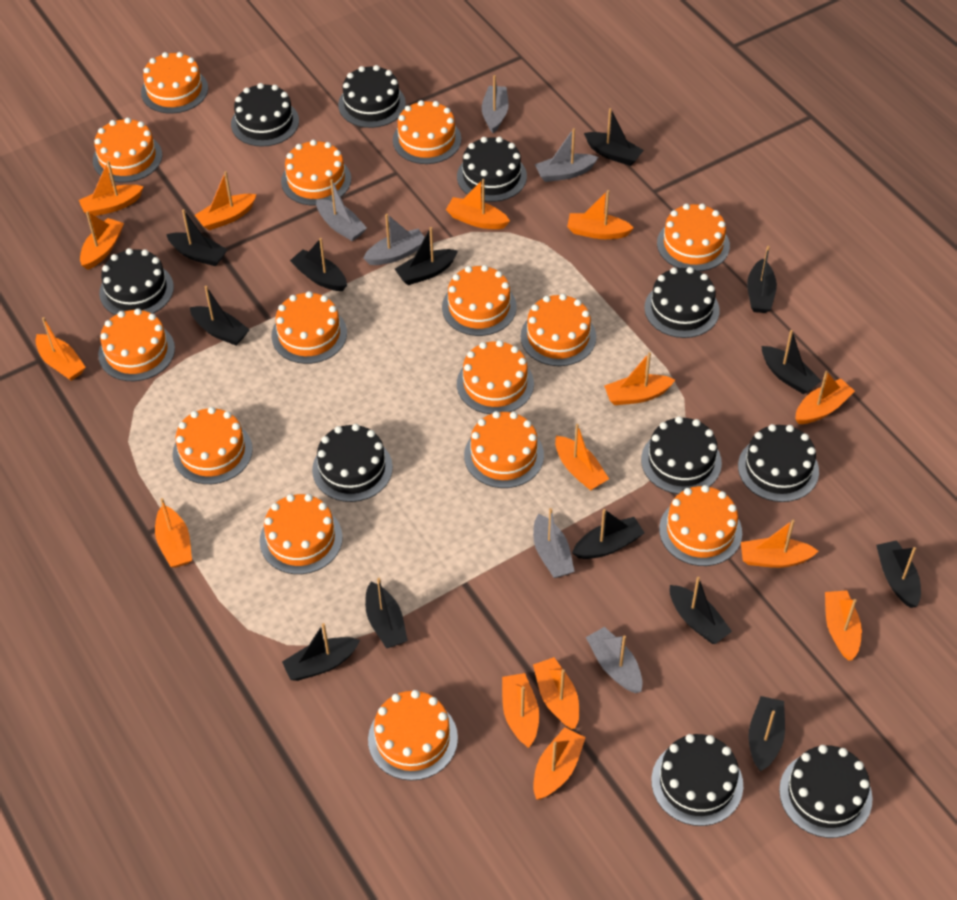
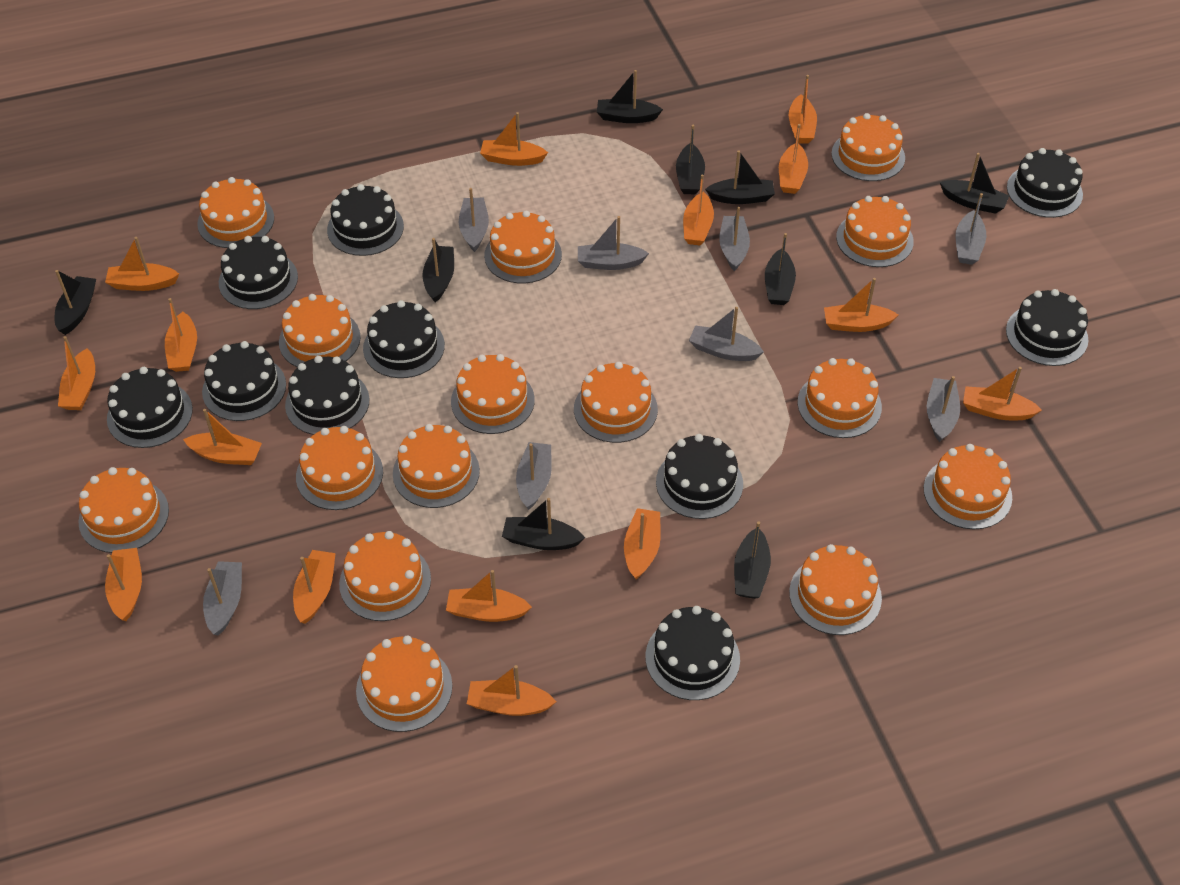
black boat: [166,209,228,266] [190,286,250,345] [282,623,360,681] [290,238,347,291] [365,578,408,648] [395,227,458,285] [572,509,645,559] [584,108,644,166] [670,577,732,644] [747,246,777,313] [748,696,785,771] [762,330,821,394] [876,540,921,608] = 13 -> [55,270,96,335] [423,238,454,302] [502,498,585,550] [597,70,663,123] [676,125,705,194] [705,150,775,204] [734,521,771,599] [765,233,796,305] [940,153,1009,214] = 9
grey boat: [316,179,367,241] [363,214,425,265] [482,75,509,133] [533,508,575,578] [535,128,598,182] [586,627,643,693] = 6 -> [203,561,242,636] [459,188,489,252] [516,442,552,510] [578,216,649,270] [689,307,764,361] [719,207,750,271] [927,376,960,442] [955,193,986,265] = 8

